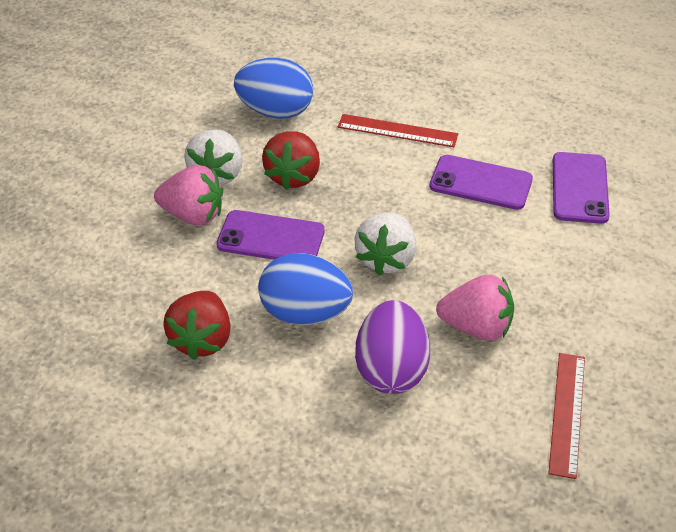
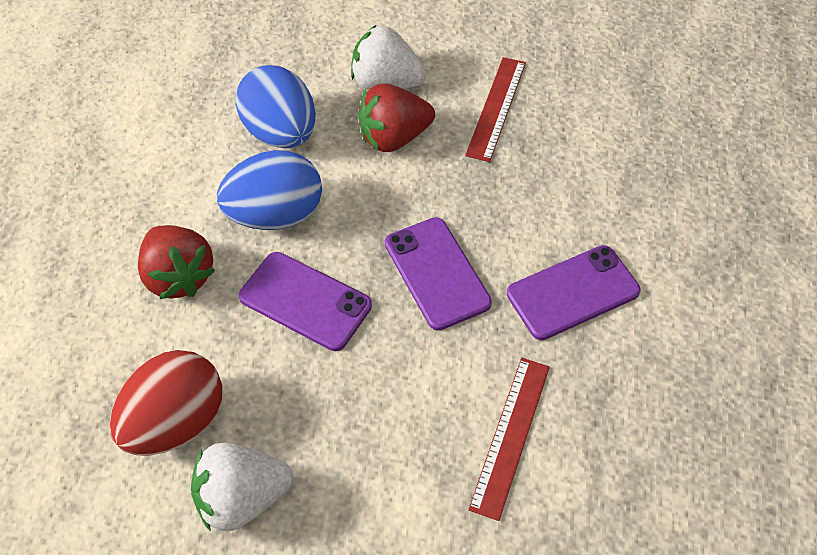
pink strawberry: [154,165,223,225] [436,275,514,341] = 2 -> none = 0
purple egg: [355,300,430,394] = 1 -> none = 0
red egg: none = 0 -> [110,350,222,456] = 1

